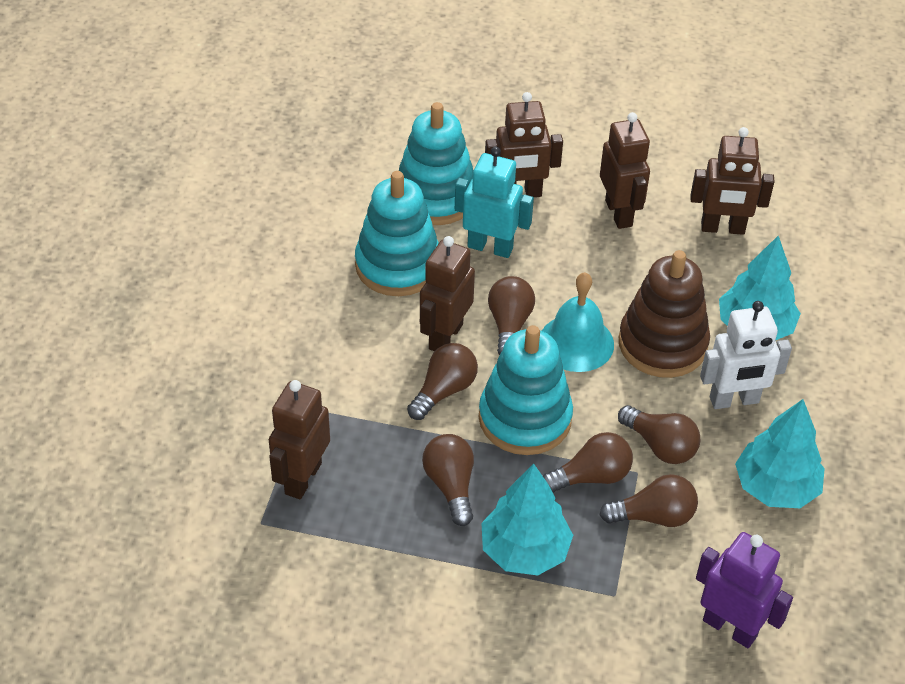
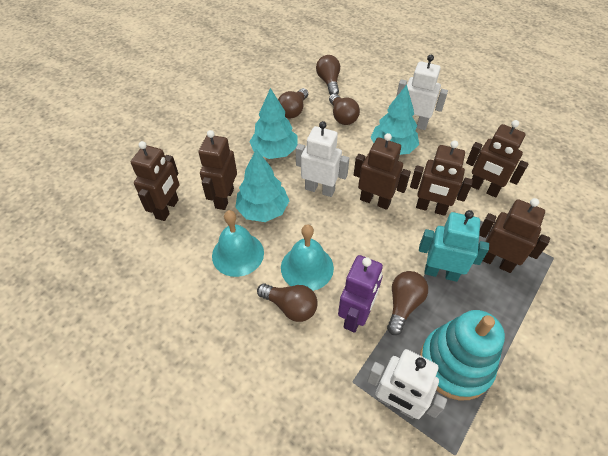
brown light bulb: [407,343,478,420] [422,434,474,526] [488,276,535,355] [543,432,633,493] [600,474,698,527] [618,405,700,464] = 6 -> [257,284,318,322] [278,88,308,118] [316,55,340,95] [329,94,360,125] [387,271,428,335] = 5
brown robot: [269,380,330,499] [420,236,475,351] [485,92,563,197] [600,112,650,229] [690,127,775,235] = 5 -> [131,141,179,221] [199,130,237,210] [354,133,411,210] [410,140,473,216] [466,120,529,198] [479,198,550,273] = 6
brown stacking toy: [619,250,710,378] = 1 -> none = 0
turquoise bell: [542,272,614,372] = 1 -> [212,210,264,277] [281,224,334,291] = 2
turquoise stacking toy: [355,171,439,296] [399,102,474,225] [479,325,573,455] = 3 -> [420,310,505,401] = 1
white robot: [700,301,792,409] = 1 -> [296,121,349,197] [367,349,447,419] [396,55,448,130] = 3

